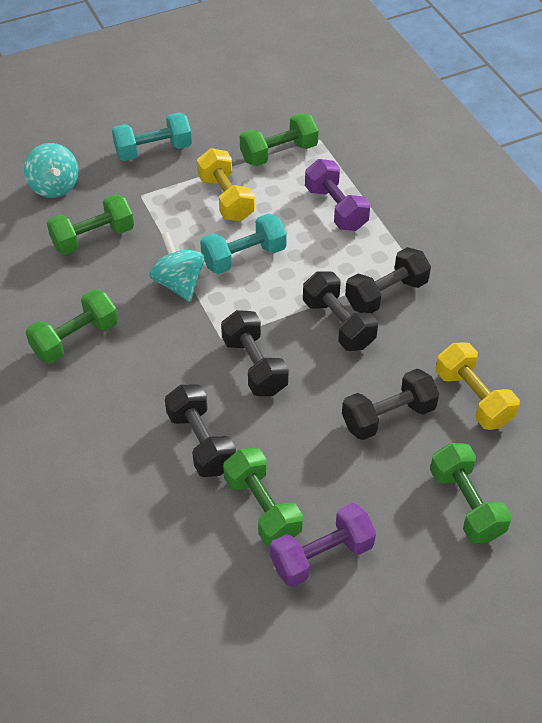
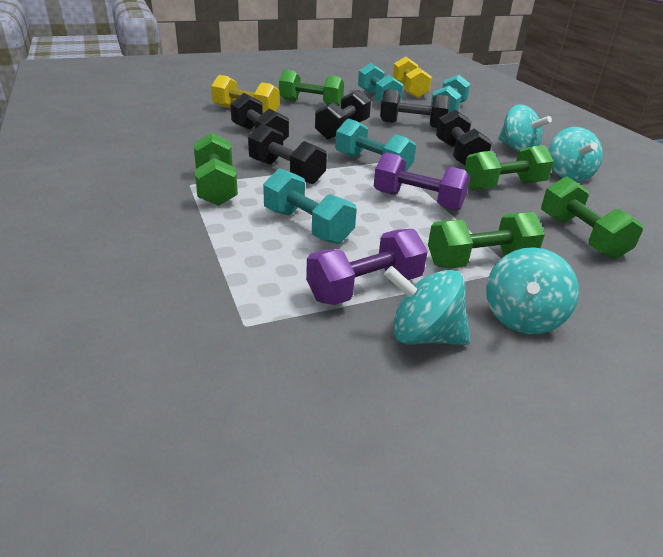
turquoise dumbbell: [112,112,192,161] [200,213,287,274] = 2 -> [263,168,357,244] [335,118,416,171] [358,63,403,102] [431,74,470,113] = 4
turquoise spinning top: [24,143,79,198] [149,232,205,302] = 2 -> [384,266,470,345] [486,247,579,334] [498,104,552,152] [549,127,603,182] = 4

